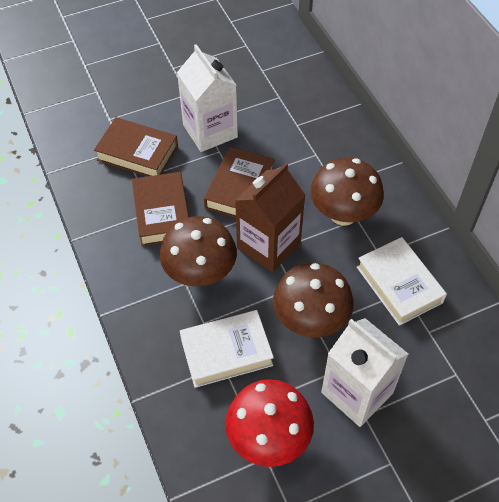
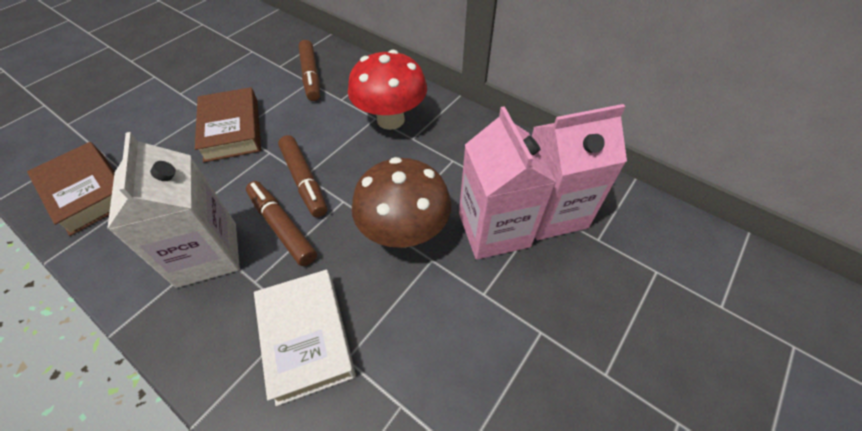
brown book: [94,117,178,176] [132,172,189,246] [204,147,275,218] = 3 -> [27,142,115,236] [195,87,261,162] = 2
brown carton: [235,163,305,272] = 1 -> none = 0
brown marker: none = 0 -> [246,181,317,266] [278,135,327,217] [298,40,320,101] = 3
brown mushroom: [160,216,237,286] [273,263,354,337] [310,158,384,226] = 3 -> [352,157,451,248] = 1
pink carton: none = 0 -> [459,106,556,260] [531,104,627,240] = 2
white book: [180,310,274,388] [357,237,447,326] = 2 -> [254,270,356,406] = 1
white carton: [177,44,238,152] [321,318,408,427] = 2 -> [107,132,240,288] = 1

